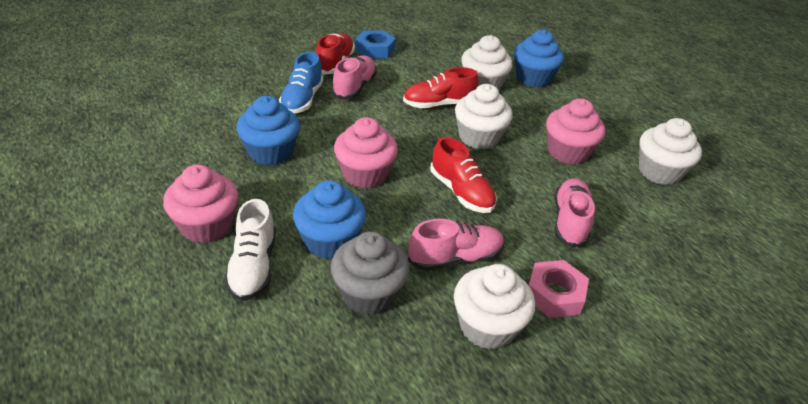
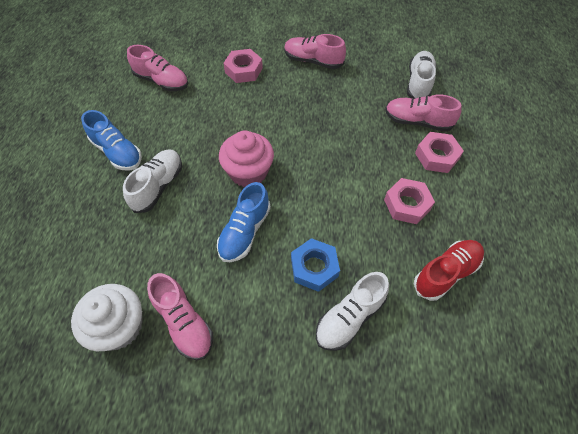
blue cupcake: [236,96,300,166] [293,180,366,259] [514,29,564,88] = 3 -> none = 0
blue shoe: [279,52,323,114] = 1 -> [81,110,142,170] [217,182,271,262] = 2
grey cupcake: [331,231,410,315] = 1 -> none = 0
pink cupcake: [163,165,238,243] [334,117,398,189] [546,98,606,165] = 3 -> [219,131,274,187] = 1
pink nut: [529,260,589,318] = 1 -> [223,49,263,83] [384,178,435,224] [415,132,464,173] = 3
pink shoe: [331,55,377,100] [408,219,504,271] [554,178,595,248] = 3 -> [127,45,188,91] [147,273,213,360] [284,34,346,69] [385,94,462,132] = 4
red shoe: [316,33,355,74] [403,67,479,108] [430,137,497,213] = 3 -> [414,240,484,301] = 1
white cupcake: [454,264,535,349] [455,84,513,149] [461,35,513,90] [639,118,702,185] = 4 -> [71,284,142,351] = 1
white shoe: [224,199,276,301] = 1 -> [123,150,182,213] [316,272,389,351] [407,51,436,99] = 3

